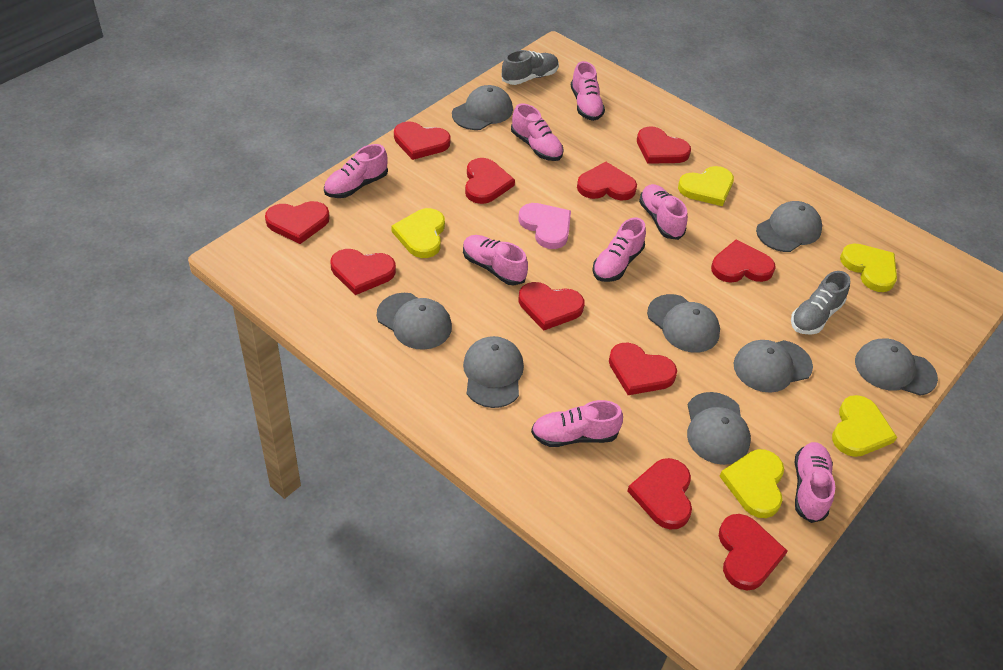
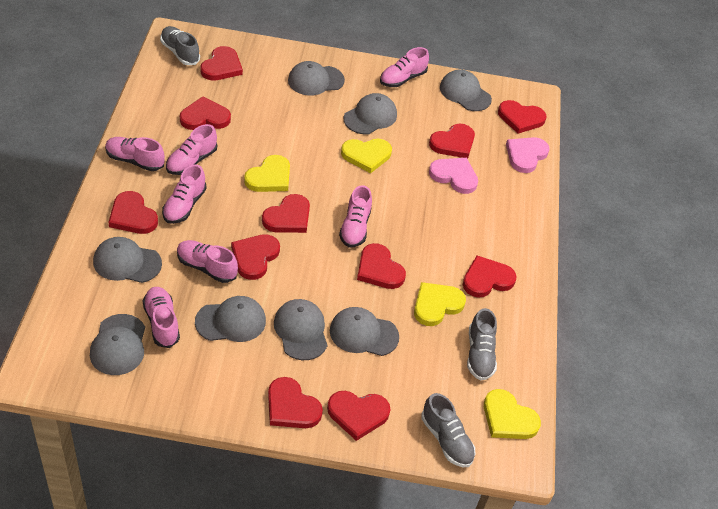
grey shoe: [501,50,559,85] [791,271,850,335] = 2 -> [160,26,200,65] [421,393,475,467] [467,308,497,380] = 3
pink heart: [518,203,571,249] = 1 -> [429,158,478,194] [506,137,550,173] = 2
pink shoe: [324,144,388,198] [463,235,528,285] [511,103,564,161] [531,400,623,447] [571,61,605,121] [593,218,646,282] [639,184,688,240] [795,442,835,523] = 8 -> [105,137,165,171] [143,287,180,348] [162,164,206,224] [166,124,217,175] [177,240,238,283] [339,185,372,247] [380,47,429,87] = 7
yellow heart: [391,208,445,258] [678,166,734,206] [719,449,784,518] [832,395,897,457] [840,244,897,292] = 5 -> [244,155,290,192] [341,139,392,173] [414,282,466,326] [484,389,541,439] = 4

